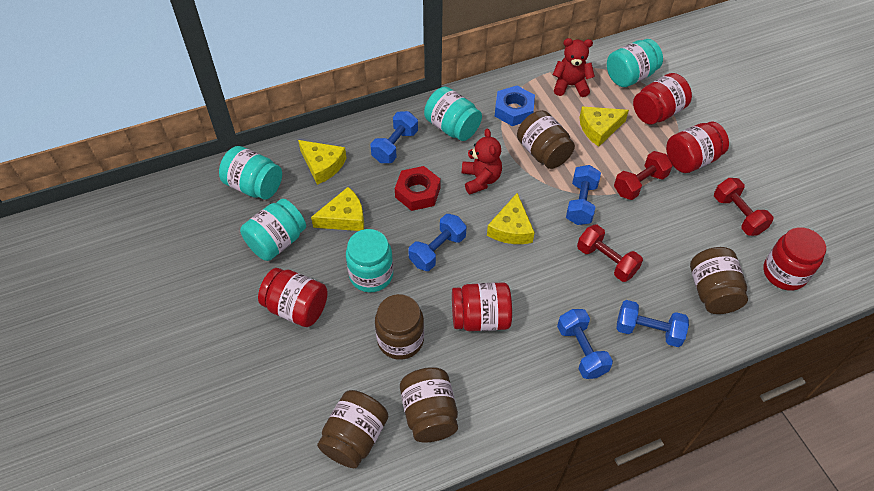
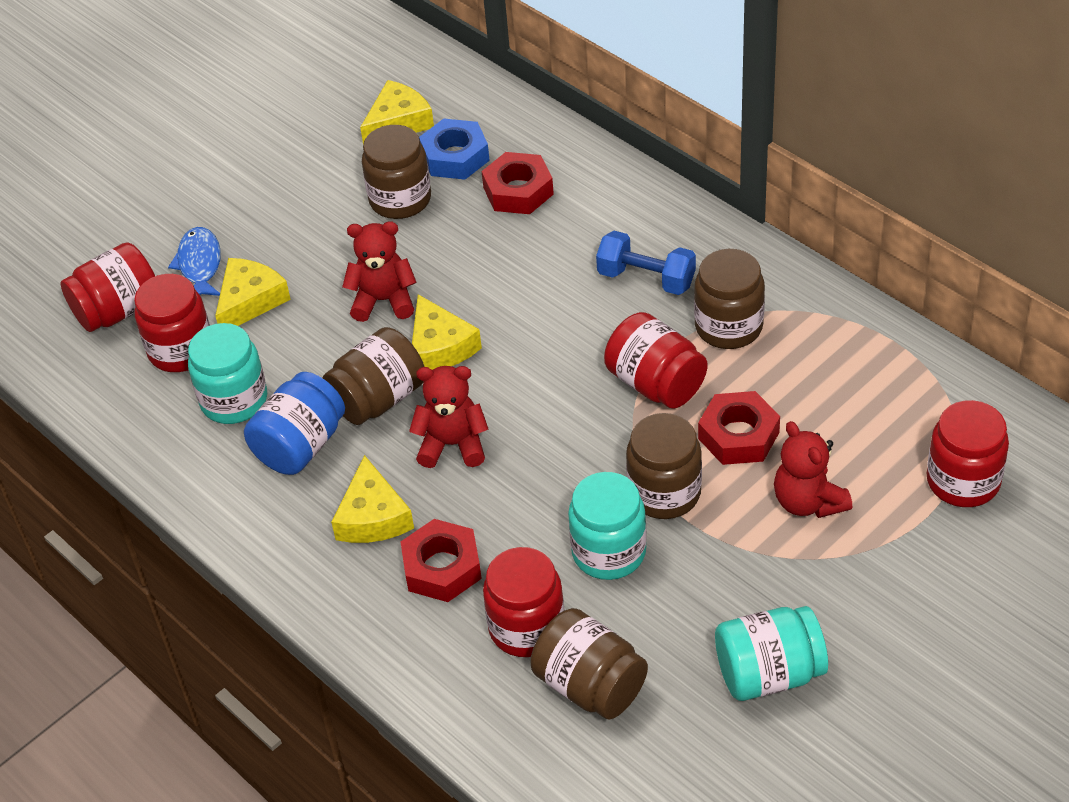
blue dumbbell: [370,111,418,163] [408,214,467,271] [557,309,613,379] [566,165,601,225] [616,300,689,347] = 5 -> [596,231,696,295] = 1
blue fish: none = 0 -> [168,227,221,296] = 1
blue jar: none = 0 -> [244,372,345,475] = 1
red dumbbell: [577,224,643,282] [614,151,673,200] [714,178,773,236] = 3 -> none = 0
red nut: [395,166,441,211] = 1 -> [400,519,482,602] [482,152,554,214] [698,391,780,465] = 3
red teddy bear: [462,129,502,195] [553,38,595,97] = 2 -> [342,221,417,322] [409,366,488,468] [774,421,852,518] = 3
turquoise jar: [219,146,282,200] [240,199,306,261] [346,229,393,292] [424,87,482,141] [607,39,663,87] = 5 -> [188,323,267,424] [568,472,647,580] [715,606,828,701] = 3

